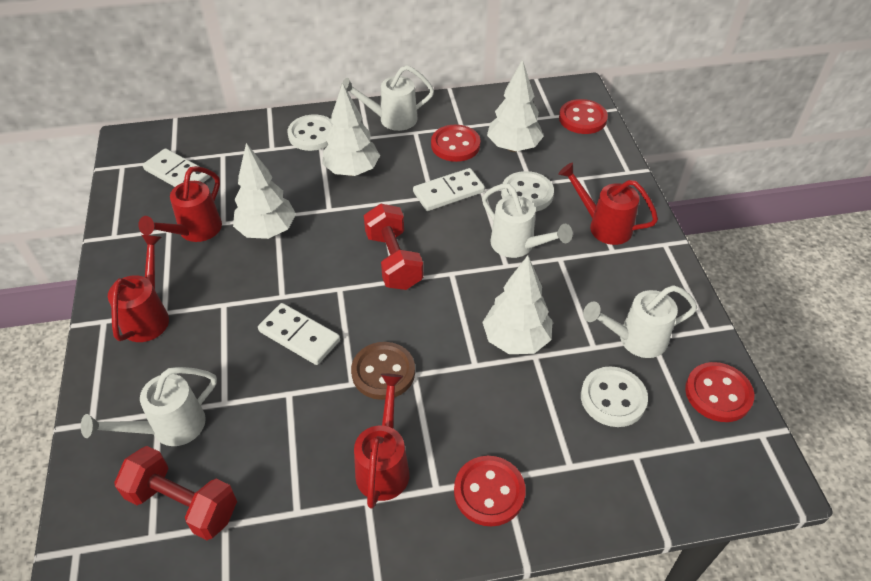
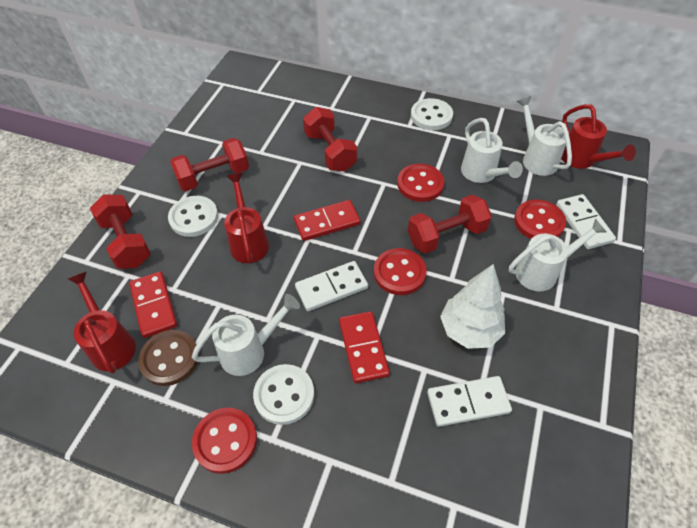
red domino: none = 0 -> [129,271,177,338] [294,200,361,241] [339,311,390,383] = 3
red dumbbell: [114,446,237,540] [364,203,423,290] = 2 -> [90,195,151,269] [170,138,249,191] [303,107,357,171] [408,195,492,254] = 4
red watering can: [108,235,169,342] [138,166,222,242] [354,373,410,509] [558,162,658,245] = 4 -> [68,272,136,373] [224,173,269,263] [561,104,636,169] = 3
white tree: [233,143,296,239] [322,83,380,176] [482,255,553,354] [487,59,544,152] = 4 -> [440,264,505,349] = 1

